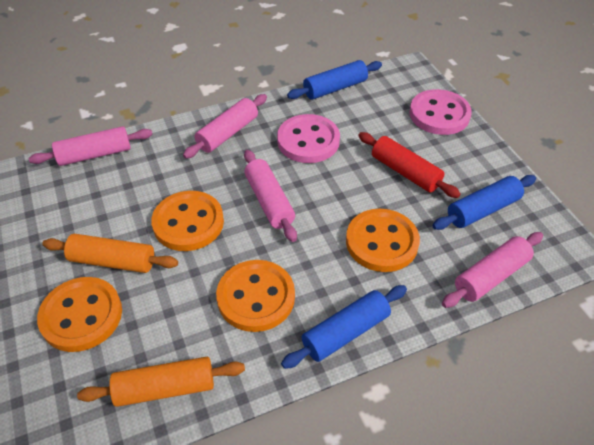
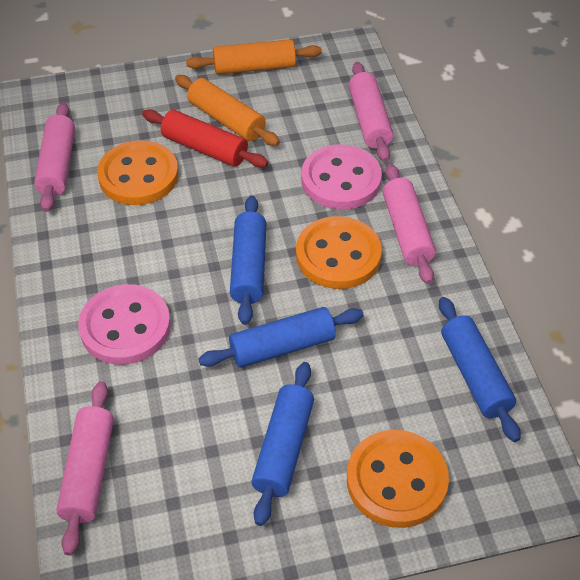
blue rolling pin: [281,285,407,369] [287,60,382,100] [432,175,536,230] = 3 -> [199,307,364,368] [230,196,266,325] [251,362,314,526] [439,297,521,442] = 4
orange button: [37,277,122,352] [151,191,224,251] [216,260,295,332] [346,209,420,272] = 4 -> [97,140,179,205] [296,216,382,289] [347,430,449,528] = 3

